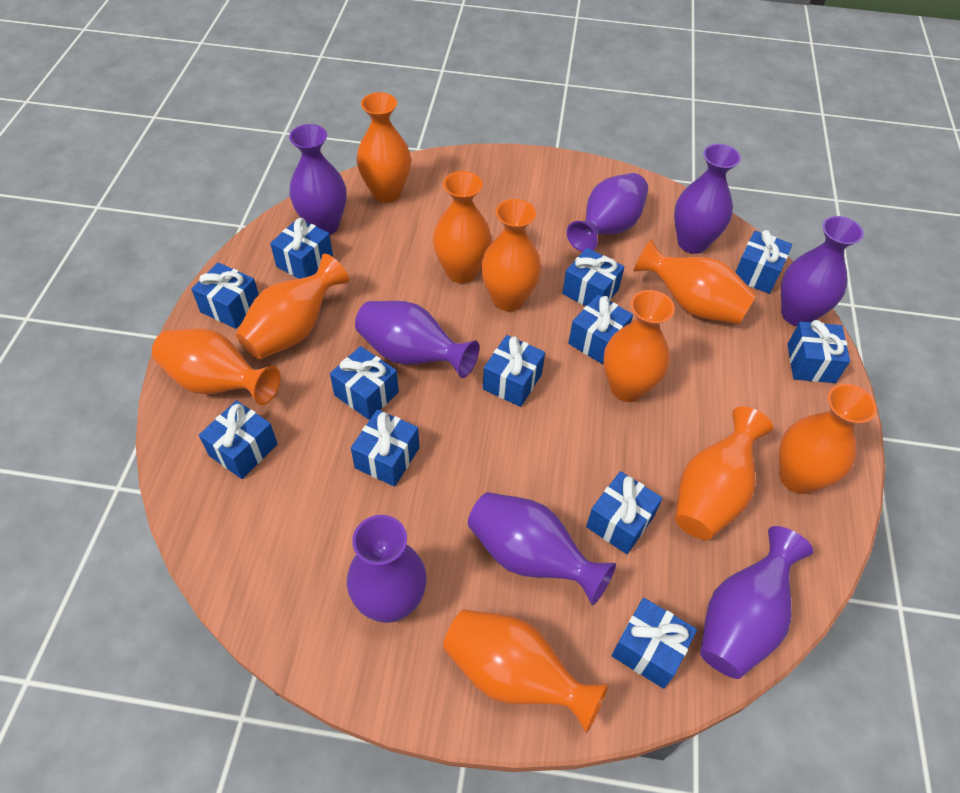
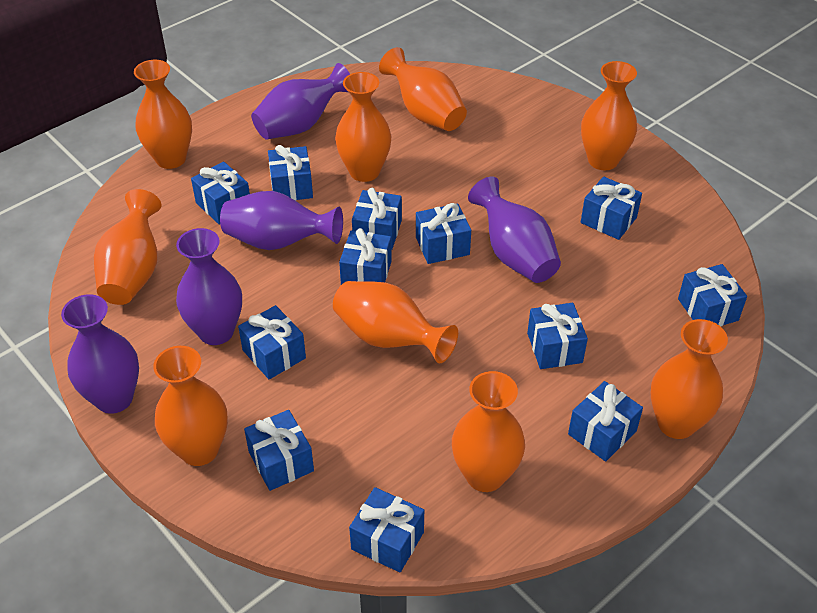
orange vase: [152,329,280,405] [236,254,349,360] [357,92,411,203] [433,171,492,283] [443,609,609,734] [481,199,541,311] [603,290,675,402] [634,239,756,324] [675,407,773,540] [779,384,877,494] = 10 -> [94,189,162,305] [134,60,192,169] [153,346,228,466] [333,281,458,364] [335,72,391,182] [379,47,467,131] [452,371,525,492] [581,61,637,170] [651,319,728,439] = 9
purple vase: [289,124,347,235] [347,515,427,623] [355,301,479,378] [468,492,616,605] [567,173,648,252] [674,144,741,254] [700,526,813,679] [781,216,864,326] = 8 -> [61,294,139,414] [176,228,242,345] [220,191,343,250] [251,63,350,140] [468,177,561,283] = 5

